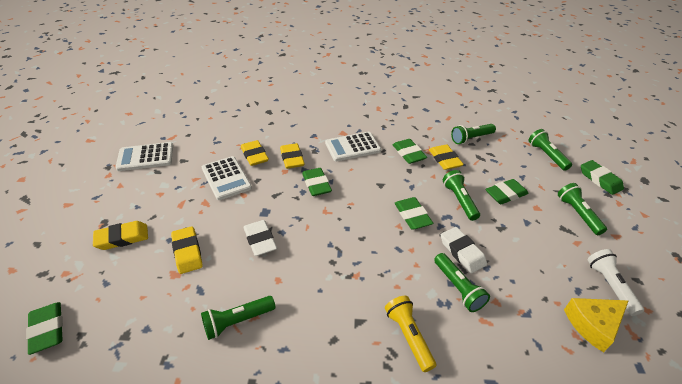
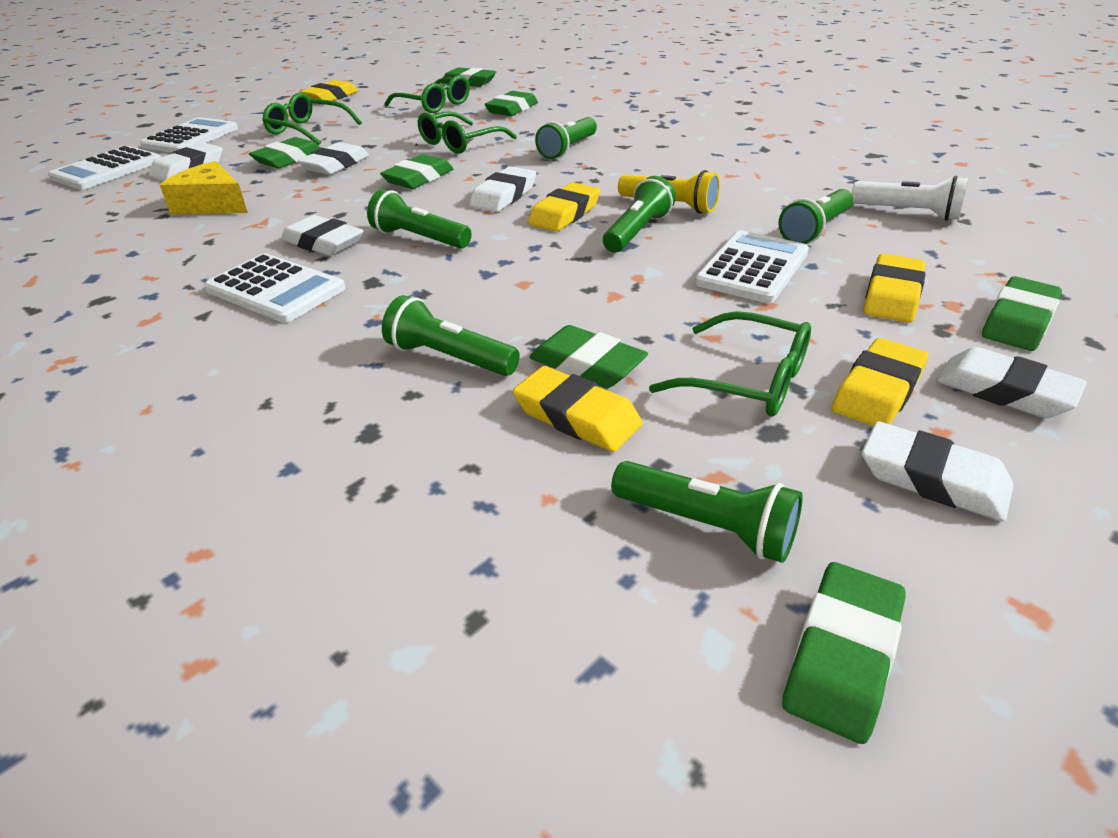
green eraser: [26,302,63,355] [302,168,332,196] [393,139,427,164] [395,197,433,230] [486,179,529,204] [581,160,624,195] = 6 -> [249,137,321,168] [380,154,454,189] [441,67,496,87] [485,91,538,116] [529,325,648,388] [782,562,906,744] [982,276,1062,351] = 7
green glasses: none = 0 -> [262,92,362,145] [384,75,470,113] [418,111,517,154] [649,311,811,417] = 4
white calculator: [115,142,173,171] [202,156,252,200] [325,132,381,161] = 3 -> [48,146,161,190] [140,117,238,153] [204,253,345,323] [695,230,809,303] = 4
white eraser: [243,220,277,256] [441,227,487,273] = 2 -> [149,143,223,181] [281,215,363,256] [298,142,369,175] [469,166,536,212] [862,421,1014,522] [936,347,1087,418] = 6

